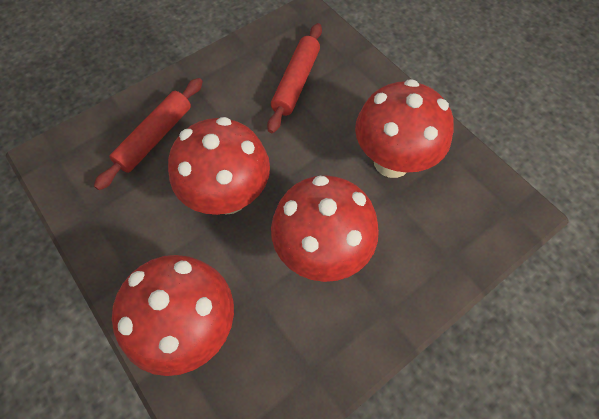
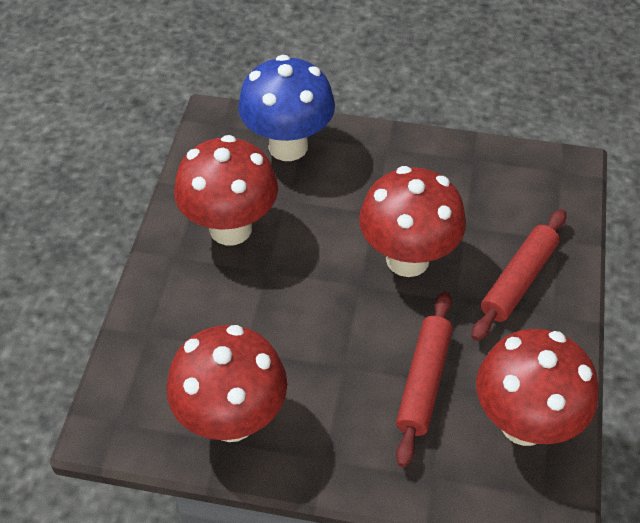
blue mushroom: none = 0 -> [238,55,335,161] = 1

